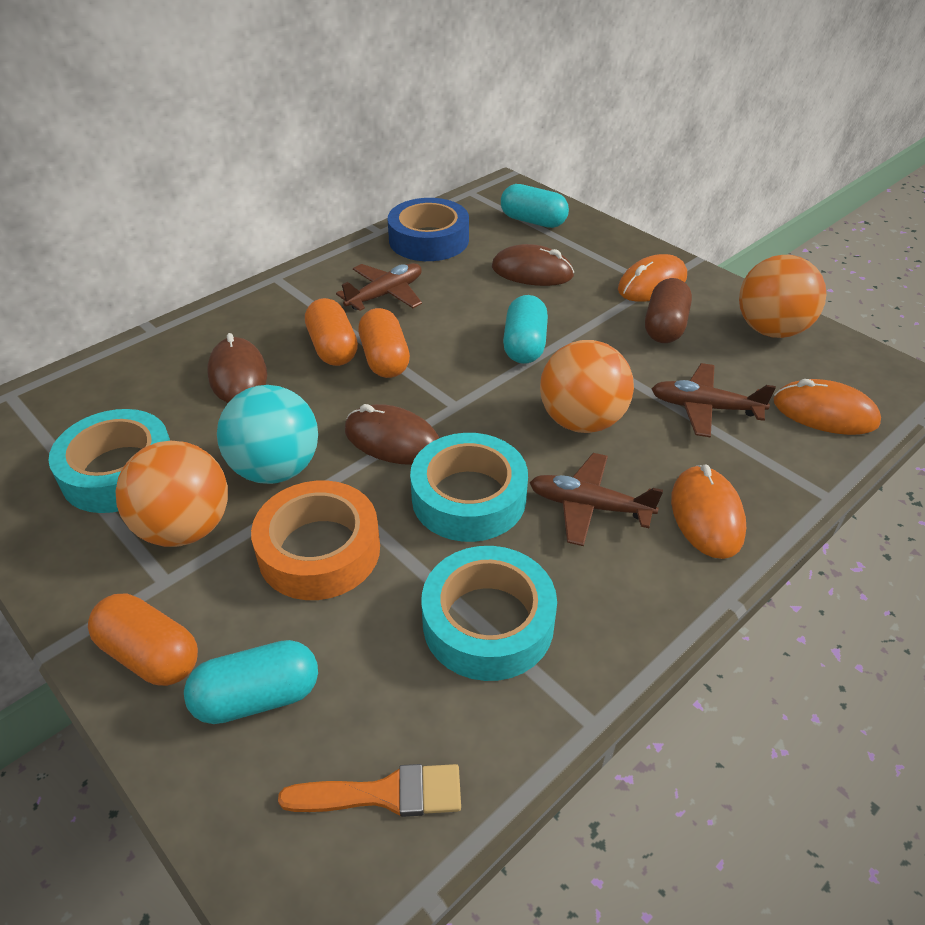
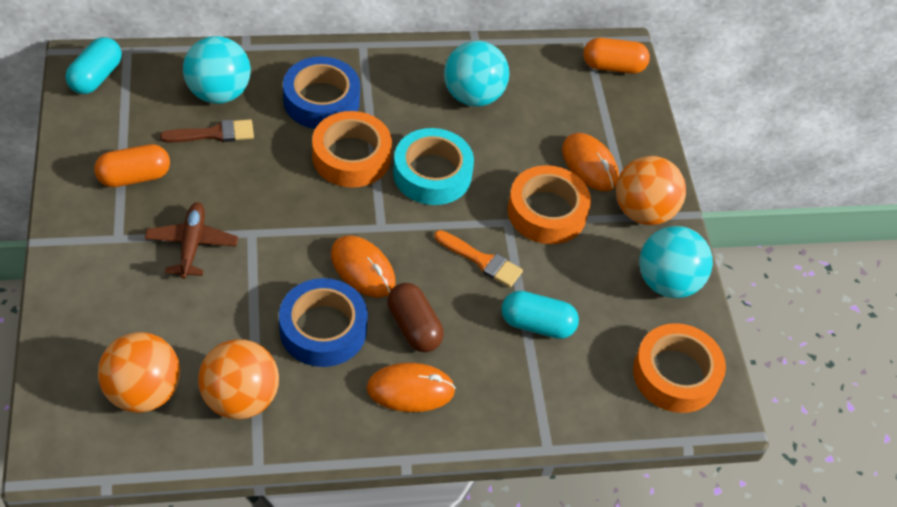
blue tape: [388,198,469,261] = 1 -> [279,278,368,367] [283,57,360,129] = 2
brown brush: none = 0 -> [160,119,254,142] = 1
brown mouse: [208,333,267,403] [345,404,439,465] [492,244,574,286] = 3 -> none = 0
brown plane: [336,263,422,311] [529,453,663,546] [652,363,776,437] = 3 -> [145,202,238,279] = 1
orange capsule: [88,594,198,686] [305,298,358,366] [358,308,410,378] = 3 -> [94,144,170,187] [583,38,650,73] = 2
orange tape: [251,481,380,600] = 1 -> [312,111,392,187] [508,165,591,244] [633,323,726,413] = 3
turquoise ball: [217,385,318,484] = 1 -> [183,36,251,104] [444,41,509,107] [639,226,713,298] = 3
turquoise capsule: [184,640,318,724] [501,184,569,228] [503,295,548,364] = 3 -> [66,37,122,94] [501,291,579,339] = 2
turquoise tape: [48,409,170,513] [410,433,528,542] [422,546,557,681] = 3 -> [393,128,474,205] = 1

